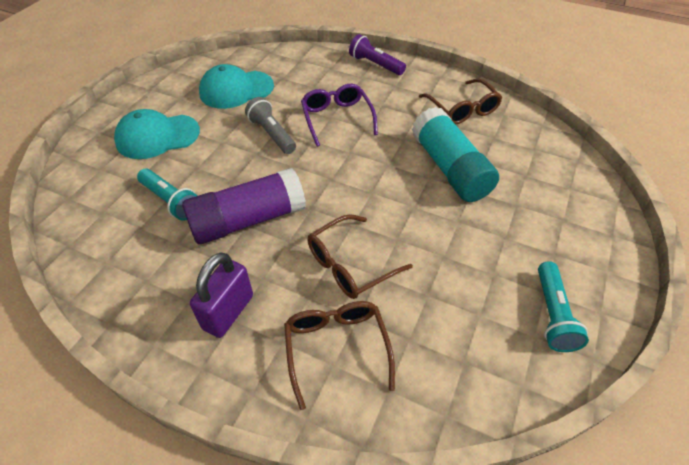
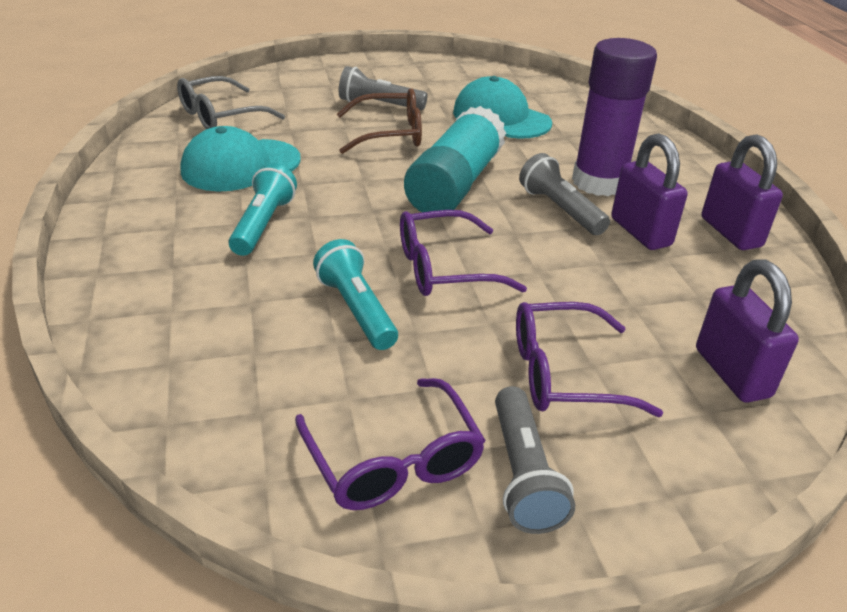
brown glasses: [284,301,395,410] [307,214,413,299] [419,78,502,125] = 3 -> [337,88,422,154] = 1
grey flashlight: [245,97,296,154] = 1 -> [339,66,428,110] [495,386,575,534] [519,153,610,235] = 3
grey glasses: none = 0 -> [177,76,285,129] = 1
purple flashlight: [349,34,406,75] = 1 -> none = 0
purple glasses: [301,84,378,147] = 1 -> [295,378,486,510] [400,210,527,296] [516,302,663,417] = 3
purple padlock: [190,253,253,338] = 1 -> [611,133,688,250] [696,260,799,403] [702,134,783,250] = 3

